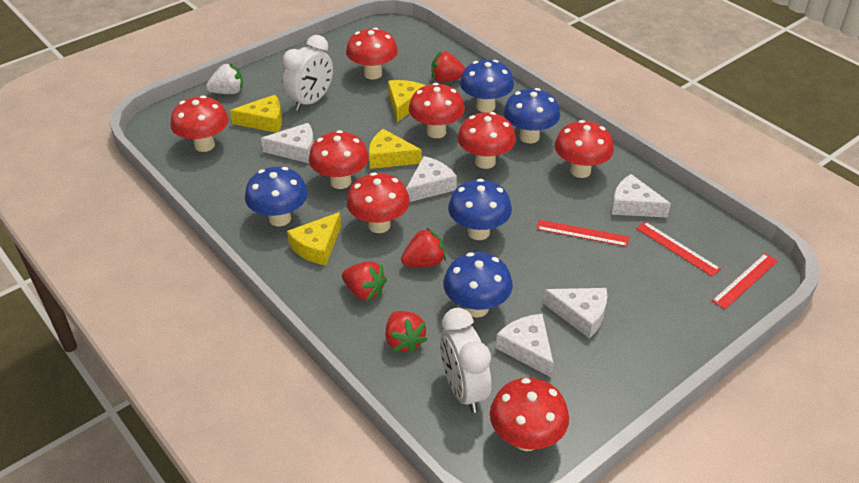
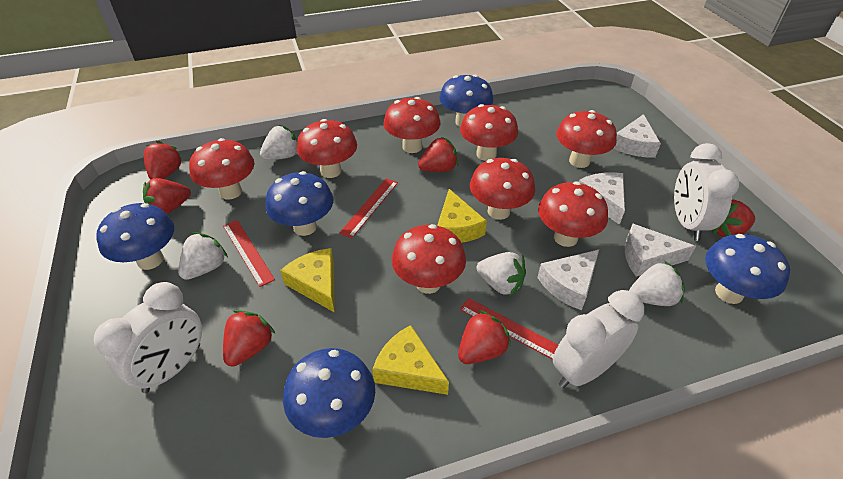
red strawberry: [342,261,387,301] [386,311,428,354] [401,227,446,267] [431,51,465,82] = 4 -> [143,178,191,214] [144,141,184,180] [223,310,275,367] [418,137,458,172] [458,310,511,364] [712,199,755,237] = 6
white cheese: [261,123,314,163] [406,156,457,202] [496,314,554,378] [543,288,607,338] [612,174,671,217] = 5 -> [537,250,599,310] [579,172,625,225] [613,114,661,158] [625,224,696,277] = 4
white clock: [283,35,333,111] [440,308,491,413] = 2 -> [94,282,202,393] [553,290,644,388] [674,143,740,241] = 3
white strawberry: [206,63,243,94] = 1 -> [178,232,228,280] [260,125,297,160] [476,252,526,297] [629,261,685,306] = 4
yellow cheese: [230,95,282,133] [287,212,341,265] [369,129,422,169] [388,80,426,122] = 4 -> [280,248,335,313] [372,325,449,395] [437,189,487,243] = 3

